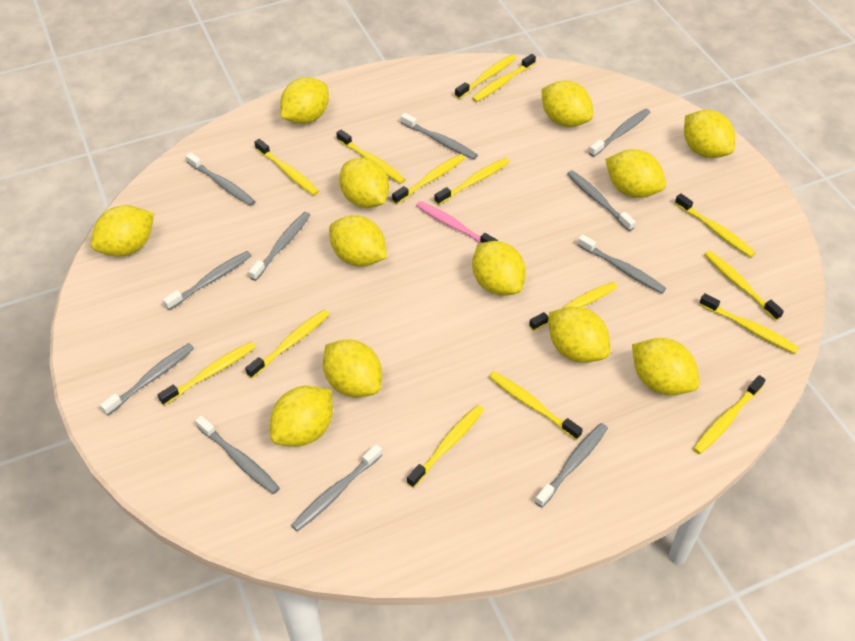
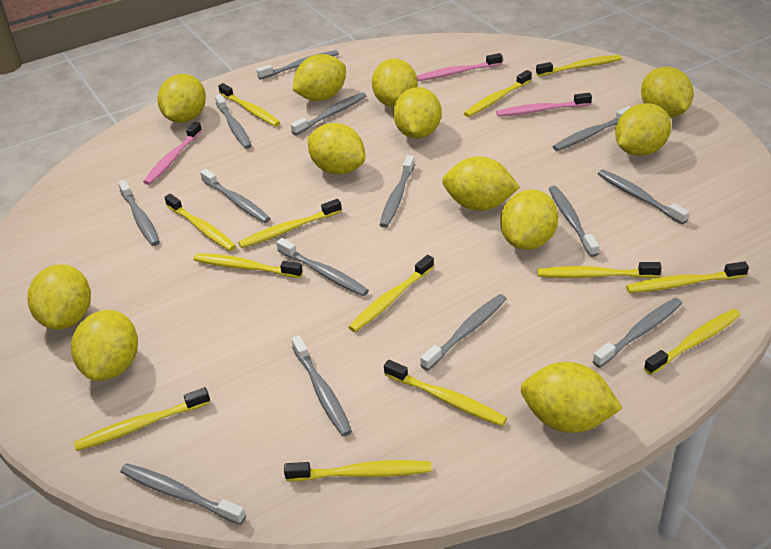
grey toothbrush: [100,343,194,416] [163,251,252,310] [186,152,255,206] [195,416,280,494] [249,212,310,281] [291,444,382,532] [401,113,478,159] [535,423,608,507] [567,170,636,231] [578,234,666,293] [589,109,651,157] = 11 -> [118,180,160,246] [120,463,246,525] [200,169,271,223] [215,94,252,149] [256,50,339,79] [276,238,369,296] [291,92,366,135] [291,335,352,436] [380,155,415,228] [420,294,507,371] [549,186,599,257] [553,106,631,151] [592,298,682,368] [598,169,689,224] = 14
pink toothbrush: [416,201,498,243] = 1 -> [143,122,202,185] [417,53,503,81] [496,93,592,116] = 3
yellow toothbrush: [157,342,256,405] [245,309,329,378] [254,139,319,196] [336,130,406,184] [392,154,465,204] [407,405,484,488] [434,157,510,205] [455,54,516,99] [472,54,536,102] [489,371,583,440] [529,282,617,331] [675,193,756,257] [693,375,766,454] [699,293,799,354] [704,251,784,321] = 15 -> [74,387,210,451] [164,194,236,251] [193,253,303,278] [218,83,280,126] [238,199,342,248] [284,460,432,481] [348,255,434,332] [384,360,507,426] [464,70,532,117] [536,55,622,76] [538,262,662,278] [626,261,749,293] [644,309,741,375] = 13

